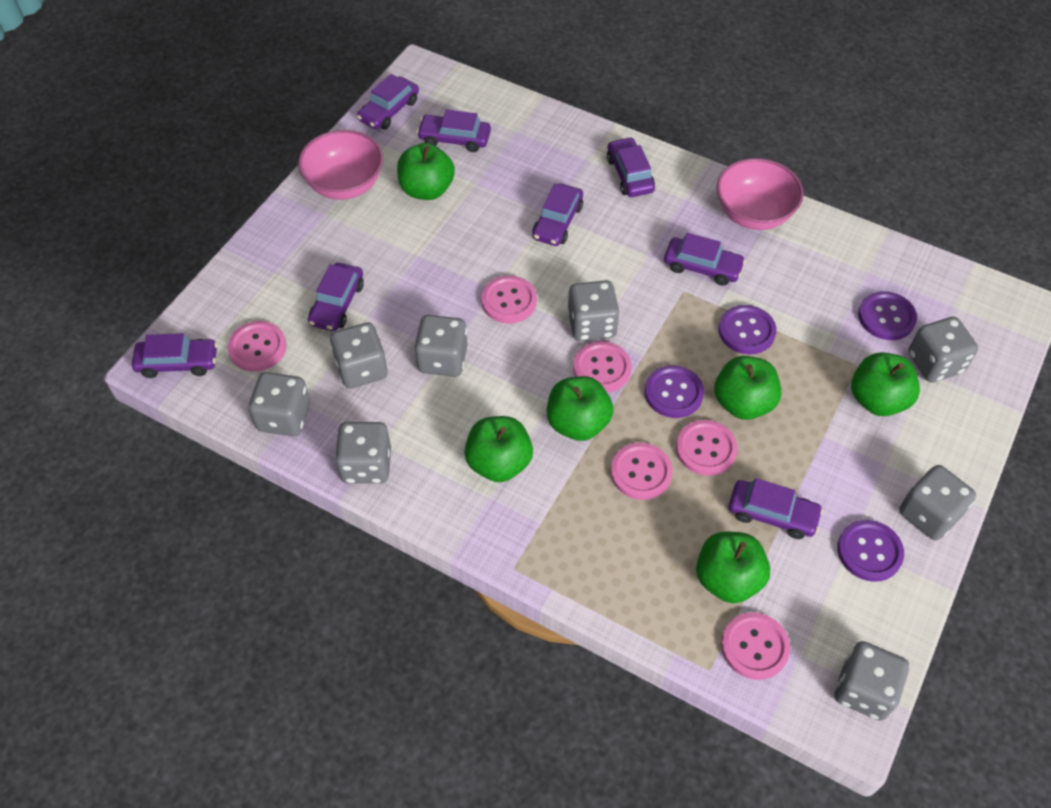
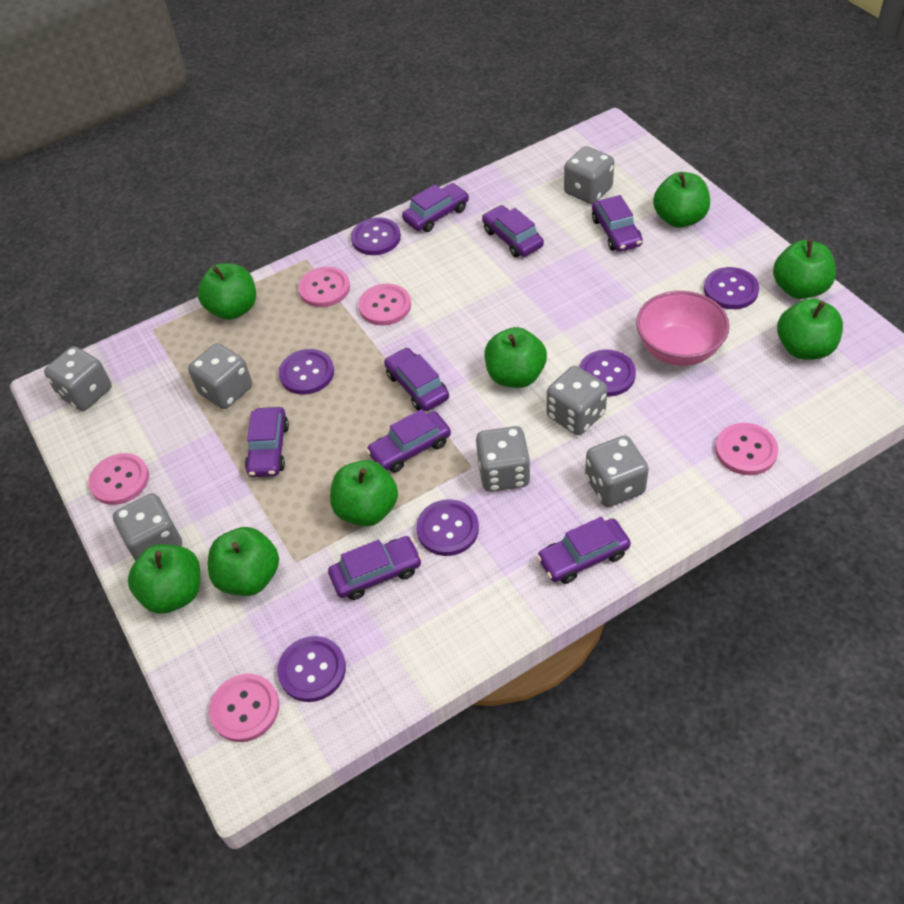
green apple: [397,143,455,200] [464,416,533,482] [547,376,614,441] [696,532,770,603] [714,356,781,420] [851,352,920,416] = 6 -> [128,544,200,614] [198,263,256,320] [208,527,279,596] [330,460,398,526] [485,327,547,388] [653,172,710,228] [773,239,836,299] [777,298,843,360] = 8
grey dice: [248,372,310,436] [330,322,388,389] [335,422,391,484] [414,315,468,377] [567,280,620,341] [834,641,909,721] [899,465,976,540] [908,317,978,382] = 8 -> [44,346,112,411] [113,493,182,561] [188,343,252,409] [476,426,531,492] [547,366,607,435] [564,146,614,204] [585,436,649,507] = 7
pink bowl: [298,130,383,200] [717,158,804,230] = 2 -> [636,291,730,366] = 1
pink button: [228,321,287,371] [481,275,537,324] [573,341,632,393] [611,443,673,500] [676,420,738,476] [721,612,790,680] = 6 -> [89,453,149,505] [209,674,279,742] [298,267,350,307] [358,284,411,326] [715,423,778,475] = 5
purple button: [644,365,704,418] [719,305,776,355] [837,520,904,582] [858,291,917,340] = 4 -> [277,636,346,702] [279,349,334,395] [351,217,401,255] [416,499,479,556] [579,350,636,397] [704,267,759,309] = 6

